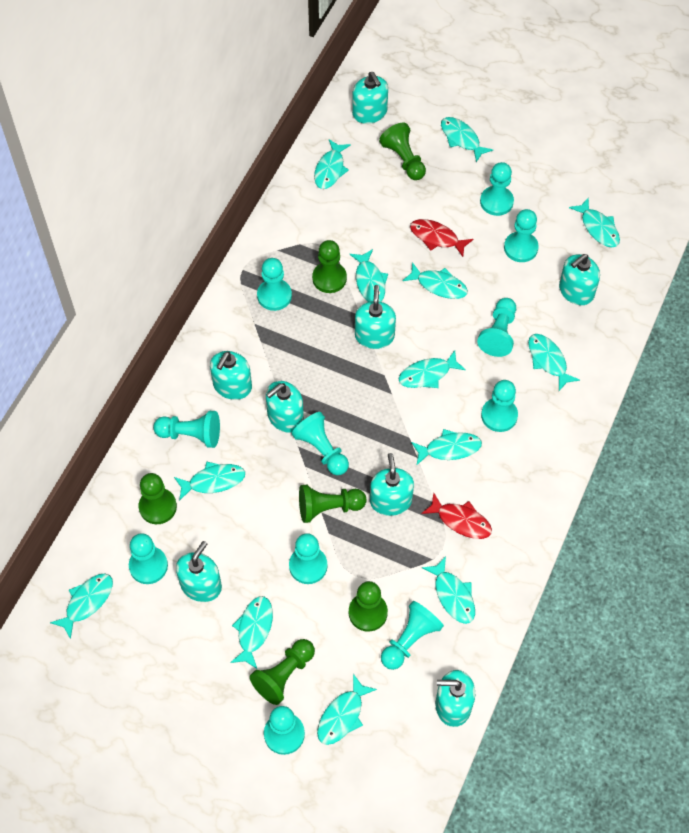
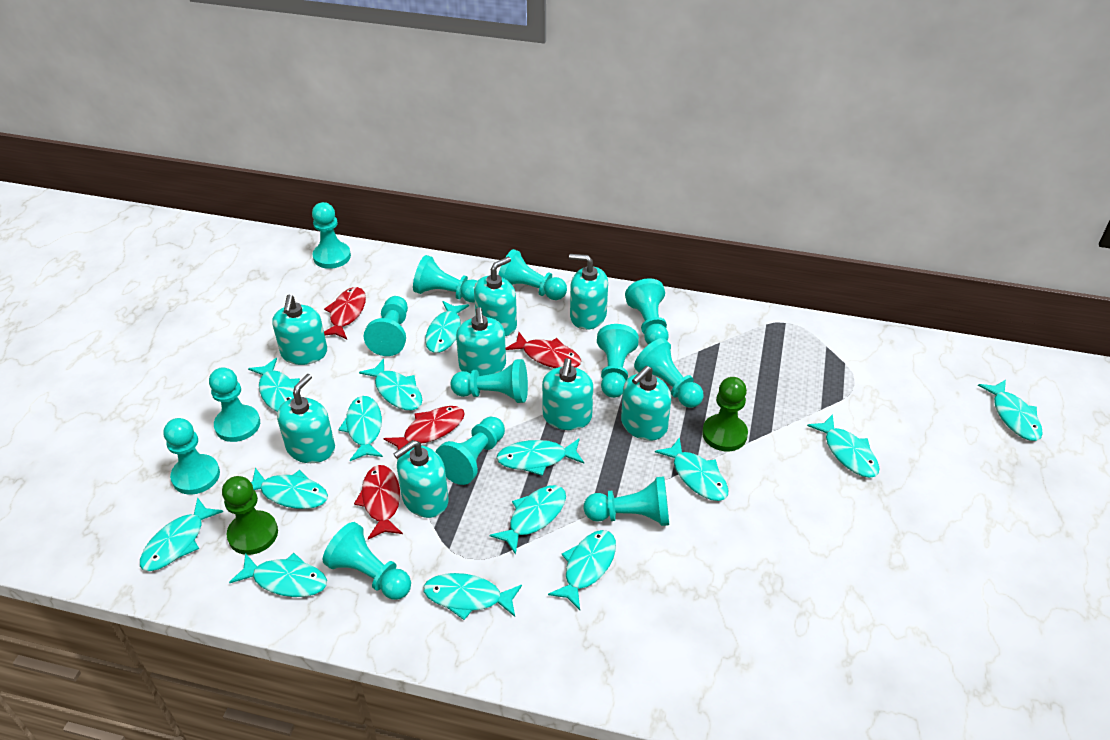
green pawn: [139,473,177,524] [250,639,315,705] [299,485,366,523] [312,240,347,293] [349,581,388,632] [379,123,426,180] = 6 -> [222,476,278,555] [702,377,748,451] = 2
red fish: [410,219,473,257] [421,492,492,539] = 2 -> [324,287,366,339] [354,465,403,539] [384,406,465,450] [506,332,581,368] = 4
turquoise fish: [50,573,113,639] [174,462,245,501] [230,596,273,669] [314,139,351,189] [317,674,377,745] [350,249,388,302] [399,350,466,388] [402,262,468,299] [411,429,482,465] [422,556,475,624] [441,117,493,162] [528,334,580,391] [569,198,620,247] = 13 -> [140,497,223,571] [229,553,327,597] [248,358,300,412] [251,468,328,509] [338,396,383,461] [359,359,422,410] [423,573,522,620] [425,301,469,353] [489,485,566,555] [496,438,584,476] [548,530,616,610] [655,437,729,501] [807,414,880,478] [978,380,1043,441] = 14
turquoise pawn: [129,533,168,584] [153,411,220,448] [257,258,292,311] [264,706,305,755] [289,533,327,584] [292,412,349,475] [381,601,444,670] [477,298,516,357] [480,162,514,216] [481,380,518,432] [504,209,539,262] = 11 -> [164,418,220,495] [209,367,260,442] [312,202,351,269] [323,522,411,600] [364,296,408,356] [413,255,477,302] [436,417,505,485] [451,359,528,403] [498,249,567,300] [584,476,669,526] [597,324,639,398] [625,278,669,345] [634,338,704,408] = 13

